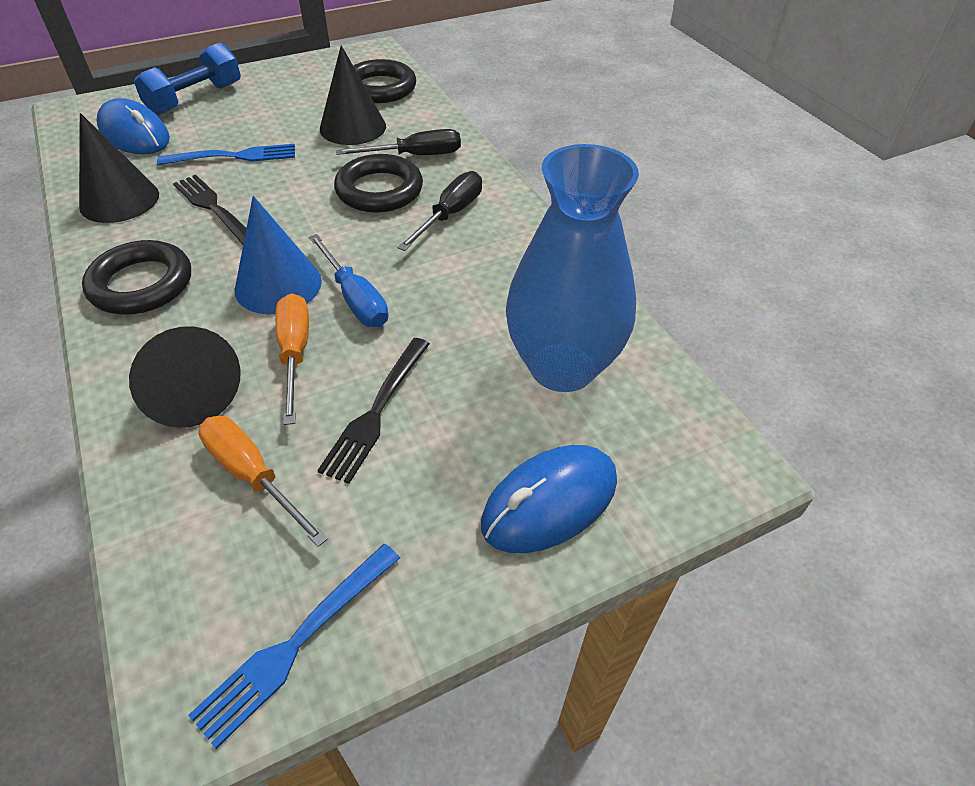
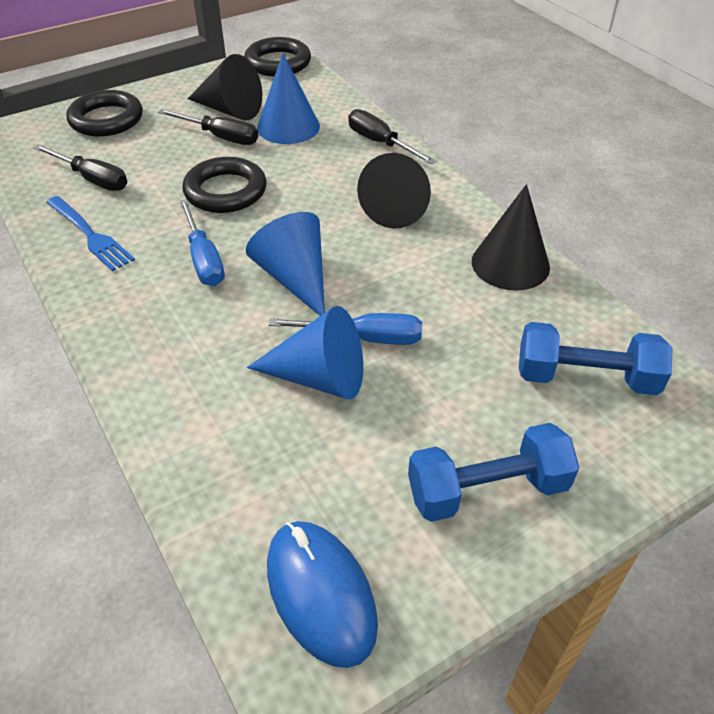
black fork: [173,175,246,245] [317,338,430,484] = 2 -> none = 0
black screwdriver: [336,129,461,155] [397,171,482,251] = 2 -> [33,144,127,191] [158,109,258,145] [348,109,436,165] = 3
blue cone: [235,196,322,314] = 1 -> [246,212,325,316] [247,306,363,399] [257,53,320,144] = 3
blue dumbbell: [134,43,241,115] = 1 -> [408,423,579,522] [519,322,673,395] = 2
blue fork: [157,144,295,165] [188,544,400,749] = 2 -> [46,196,135,271] = 1
blue mouse: [97,98,170,154] [481,445,617,553] = 2 -> [267,521,378,668] = 1
blue screwdriver: [309,234,388,327] = 1 -> [179,199,225,286] [269,313,422,345] = 2
blue vase: [506,144,639,392] = 1 -> none = 0
orange screwdriver: [198,416,328,547] [275,293,309,425] = 2 -> none = 0

